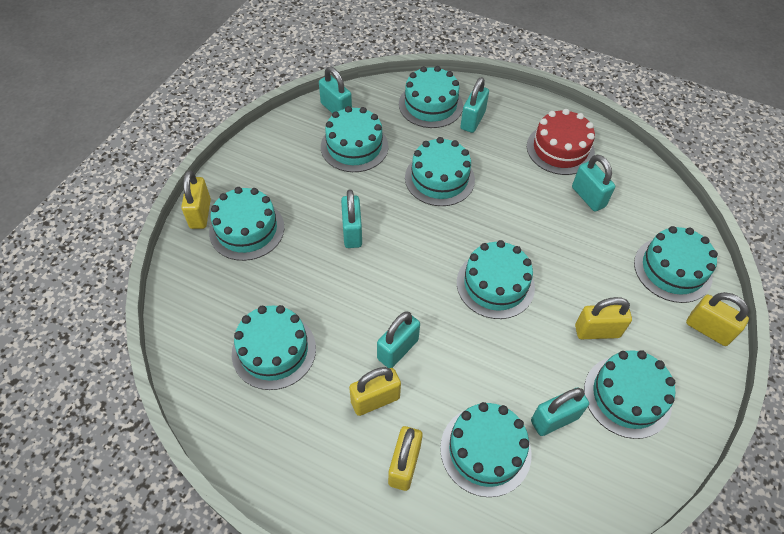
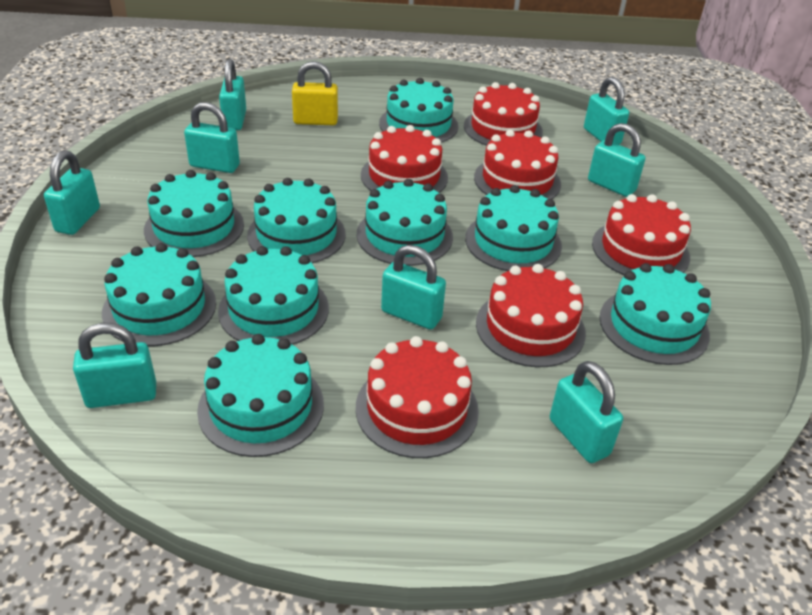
red cake: [527,109,595,175] = 1 -> [356,336,479,458] [361,125,448,193] [464,82,543,146] [474,130,561,199] [476,264,586,367] [592,194,691,275] = 6
turquoise padlock: [319,67,352,113] [341,189,362,248] [377,312,420,368] [460,77,489,133] [531,387,589,436] [572,155,615,211] = 6 -> [44,150,100,235] [73,323,156,408] [184,102,240,173] [219,59,246,130] [381,245,446,330] [550,361,623,463] [584,77,629,144] [588,123,645,197] = 8
yellow padlock: [181,170,211,229] [349,367,401,416] [388,426,423,491] [575,297,632,339] [686,292,749,346] = 5 -> [292,61,338,125] = 1

